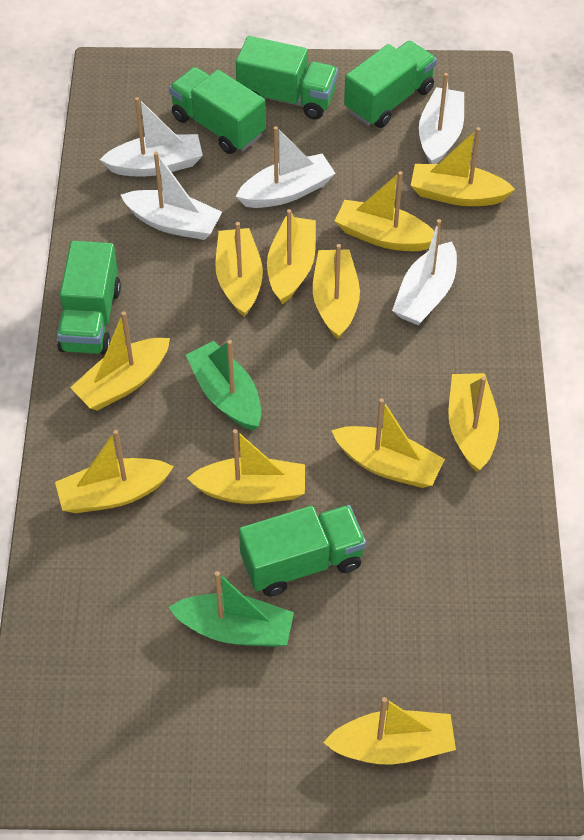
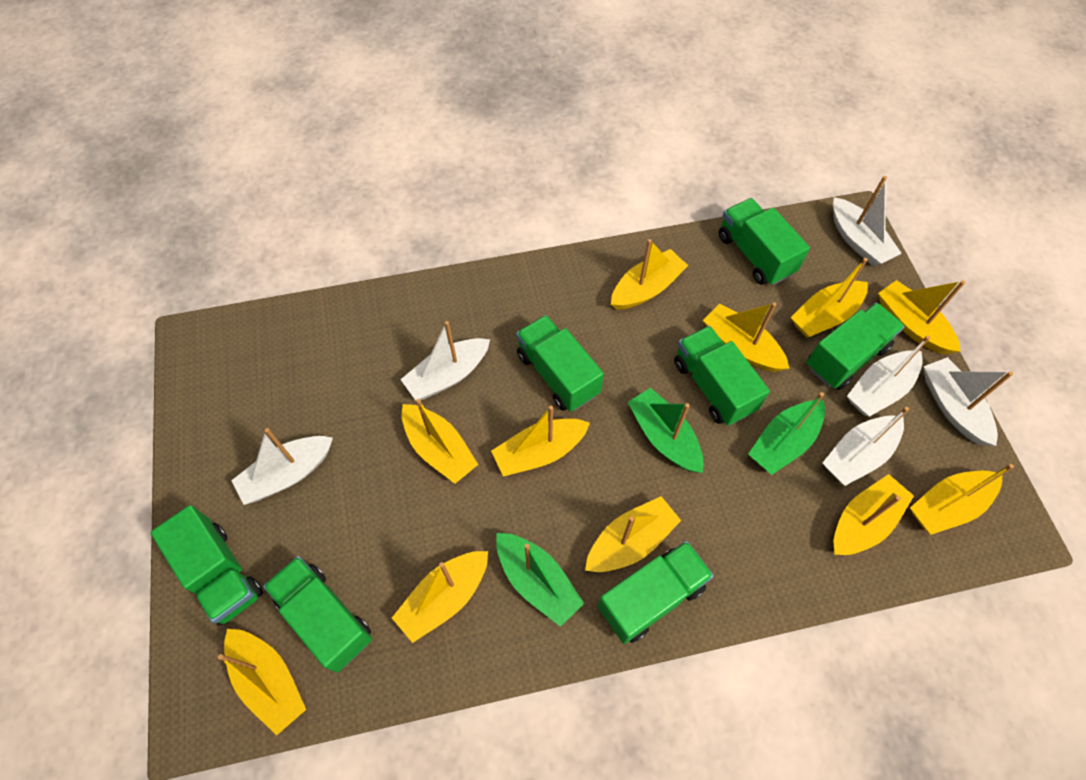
green boat: [169,571,294,647] [186,340,261,431] = 2 -> [496,533,584,627] [628,388,704,473] [748,392,825,475] = 3
green truck: [57,241,121,355] [169,67,266,154] [236,36,338,119] [239,505,366,596] [344,41,437,128] = 5 -> [150,505,263,626] [263,556,372,673] [516,315,604,412] [598,541,714,644] [674,326,770,426] [719,198,810,285] [807,303,905,390] = 7
white boat: [100,97,203,176] [121,152,222,240] [236,126,336,208] [392,219,457,325] [419,73,464,164] = 5 -> [231,428,333,505] [400,321,490,400] [823,407,909,486] [833,176,902,266] [847,335,930,417] [924,357,1013,446] = 6

